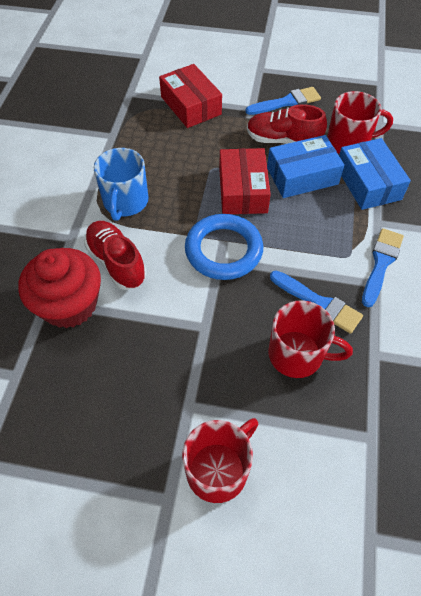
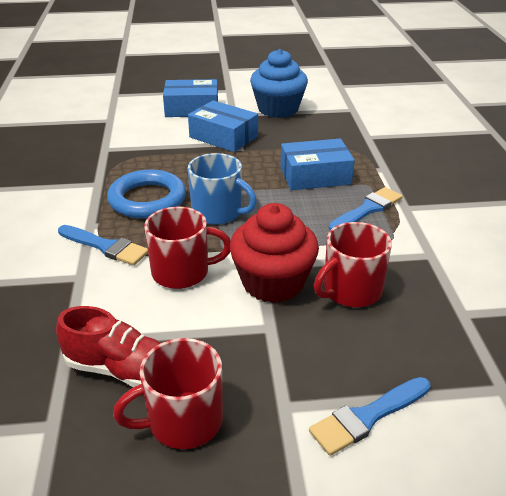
blue box: [267,135,344,198] [339,138,411,210] = 2 -> [163,79,218,117] [188,100,258,152] [280,139,355,190] = 3
blue cupcake: none = 0 -> [250,49,308,118] = 1
red box: [159,64,222,128] [219,148,271,214] = 2 -> none = 0
red shoe: [84,221,147,290] [247,104,327,144] = 2 -> [56,306,161,387] = 1

